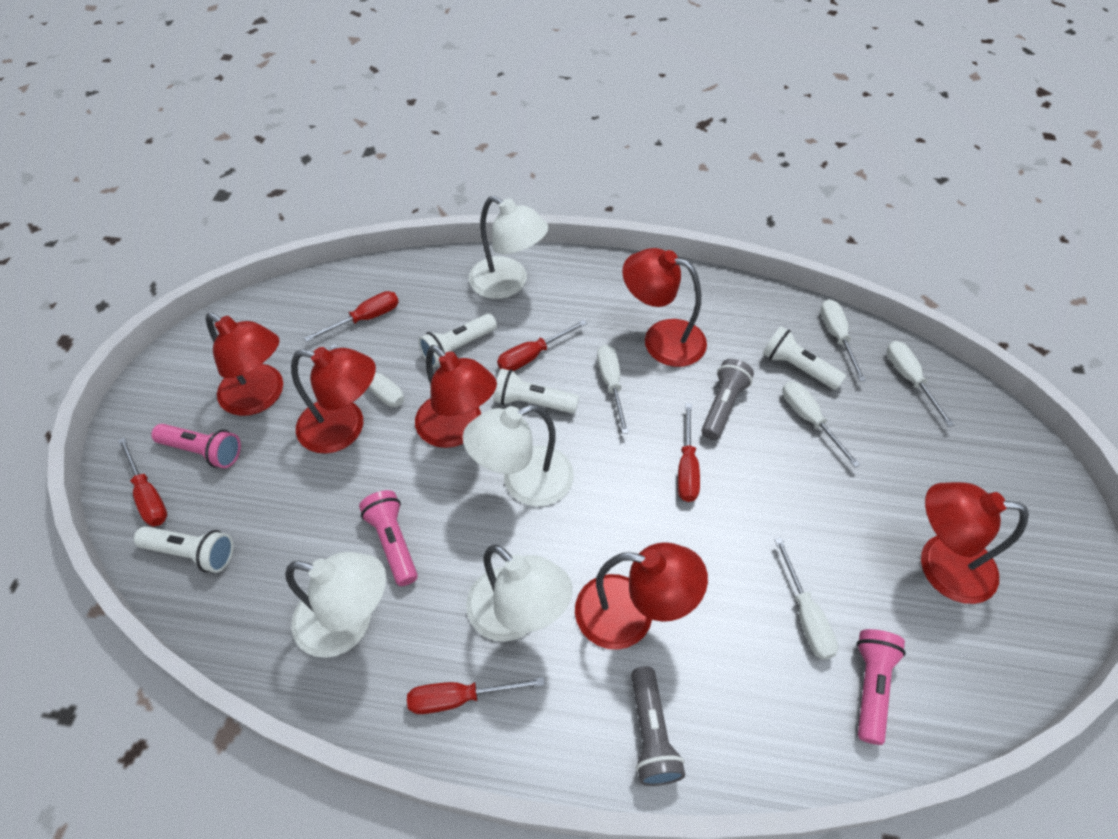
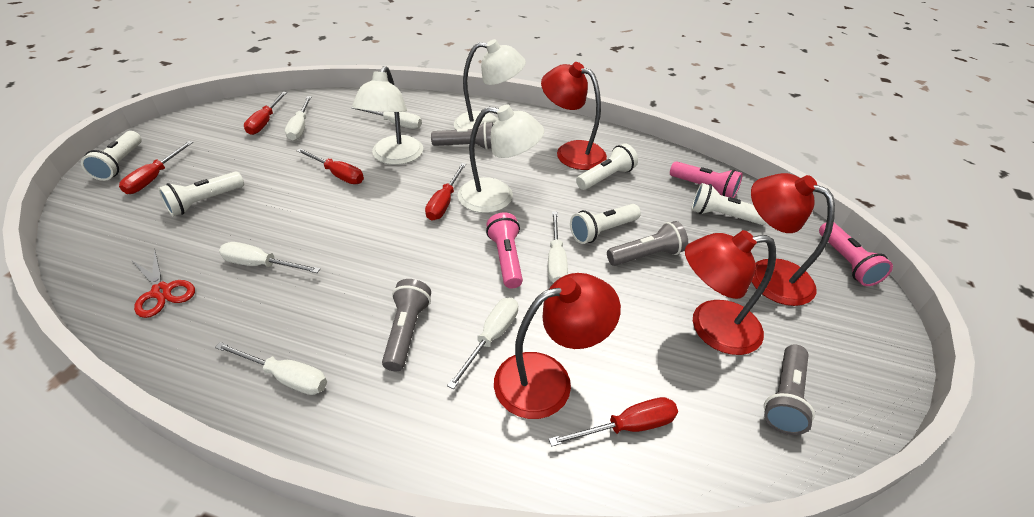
grey flashlight: [631,666,685,786] [701,359,754,440] = 2 -> [382,279,431,371] [431,122,493,150] [607,221,688,266] [764,344,815,435] = 4
red lamp: [206,313,283,416] [291,347,376,454] [415,345,497,448] [575,542,708,650] [622,248,707,367] [921,482,1029,604] = 6 -> [494,273,621,419] [541,62,607,170] [685,230,776,355] [751,173,835,306] = 4
red scissors: none = 0 -> [131,249,195,318] = 1
white flashlight: [134,526,234,573] [418,314,497,367] [493,369,579,414] [763,326,846,390] = 4 -> [81,131,141,181] [158,171,244,216] [570,204,641,244] [576,143,638,190] [692,183,766,225] = 5
white lamp: [285,552,386,658] [463,405,574,507] [466,545,572,642] [469,196,549,299] = 4 -> [352,66,423,165] [454,39,526,130] [458,104,544,213] = 3

